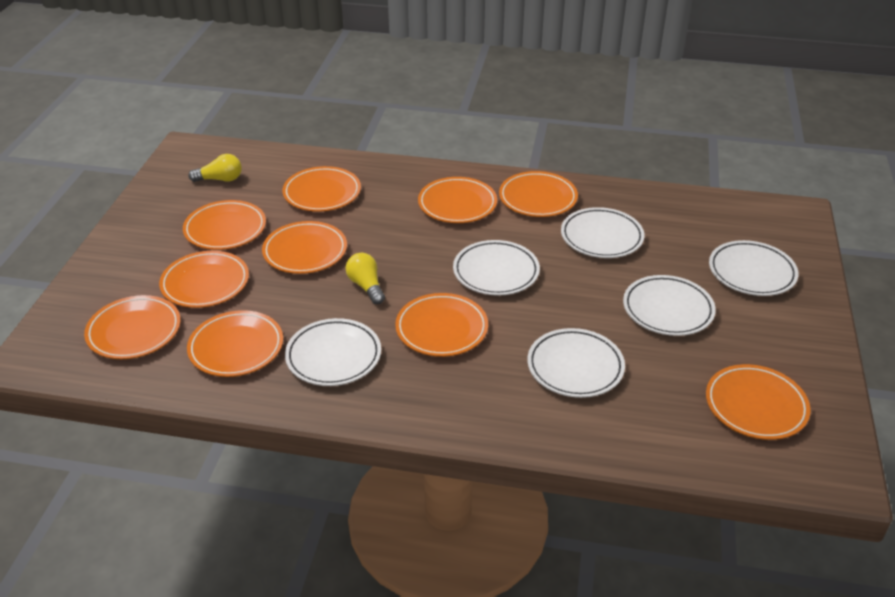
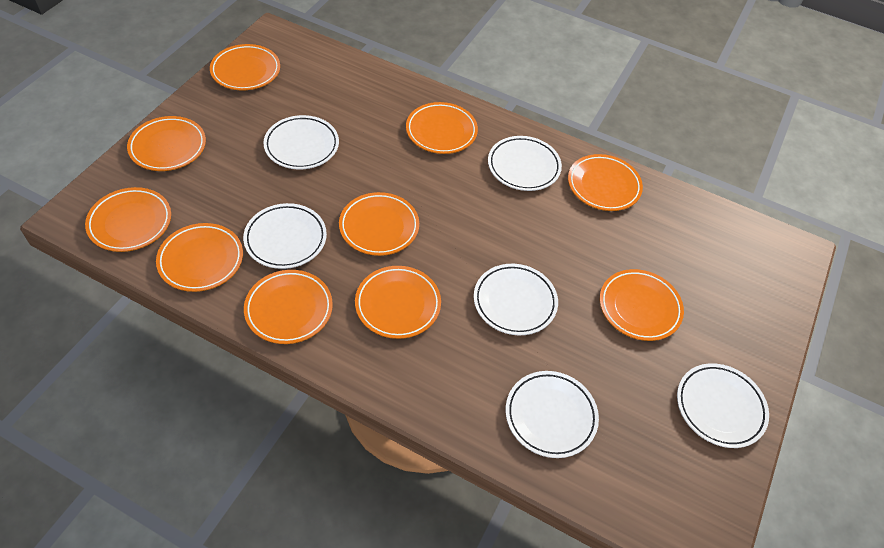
yellow light bulb: [188,154,242,182] [345,253,385,304] = 2 -> none = 0

